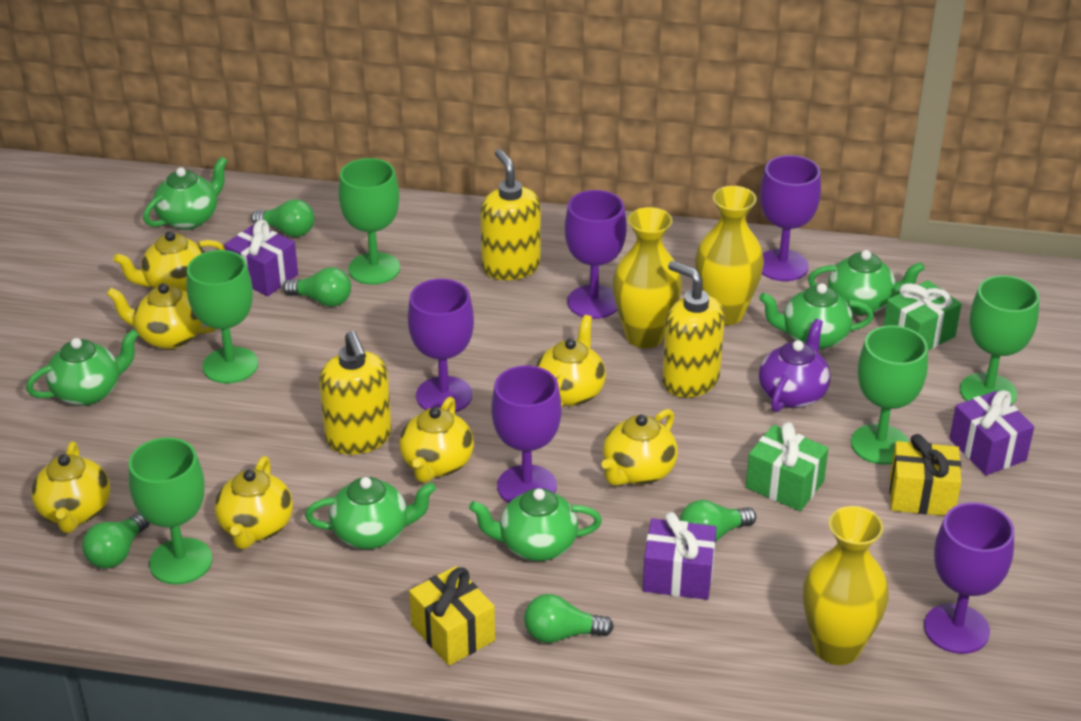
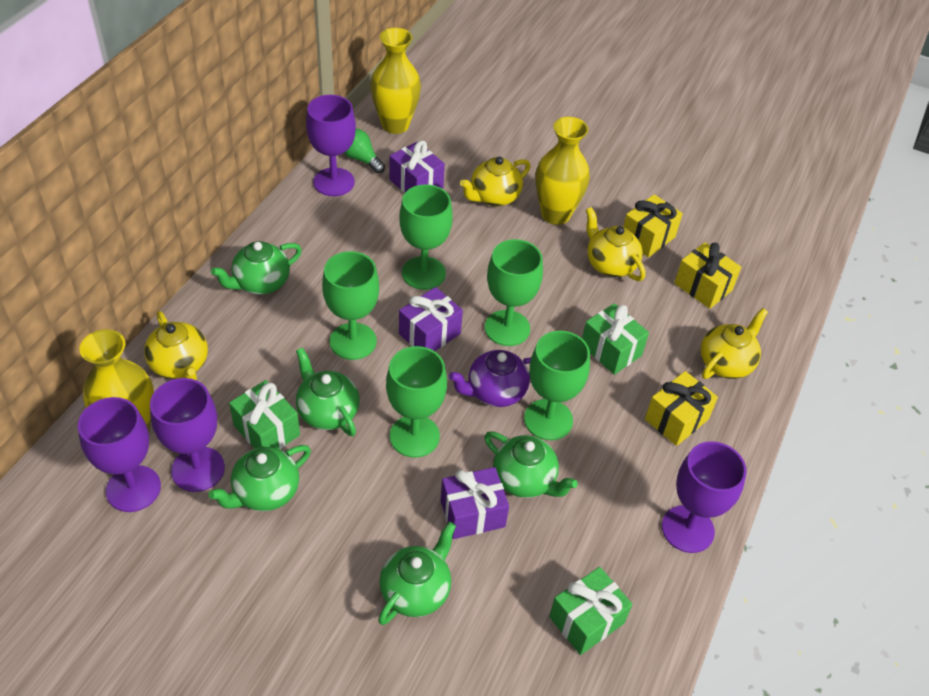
green gift: [746,422,829,511] [883,280,961,350] = 2 -> [229,380,300,449] [549,567,632,655] [582,303,649,375] = 3
green light bulb: [82,512,150,569] [251,199,314,237] [283,267,351,307] [524,594,614,643] [679,500,756,542] = 5 -> [344,129,385,173] = 1
green teapot: [26,329,139,406] [143,156,228,230] [305,477,436,549] [469,488,602,561] [759,283,874,349] [808,250,925,315] = 6 -> [208,445,311,511] [211,241,302,294] [296,347,360,436] [378,522,456,625] [484,432,578,498] = 5
purple goblet: [408,279,474,412] [492,366,561,503] [565,190,627,319] [760,155,821,281] [924,502,1014,654] = 5 -> [78,397,161,512] [150,378,225,492] [306,95,356,196] [662,441,747,553] = 4
yellow gift: [409,566,495,666] [890,434,961,516] = 2 -> [623,194,683,257] [645,371,718,446] [674,242,741,309] = 3
yellow soap dispenser: [319,331,392,455] [480,149,541,280] [662,261,725,398] = 3 -> none = 0
yellow teapot: [31,441,110,533] [107,283,217,349] [113,231,225,292] [215,456,293,549] [399,397,474,483] [536,315,606,408] [601,409,678,486] = 7 -> [144,311,208,380] [460,157,531,206] [586,207,645,281] [700,308,768,379] = 4

